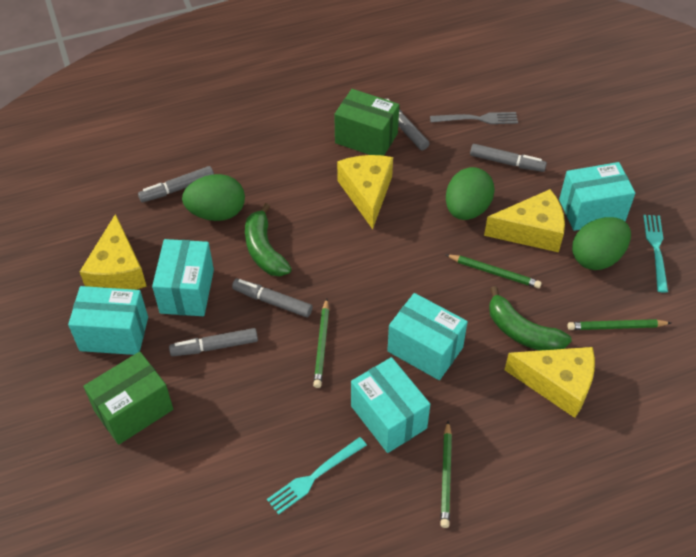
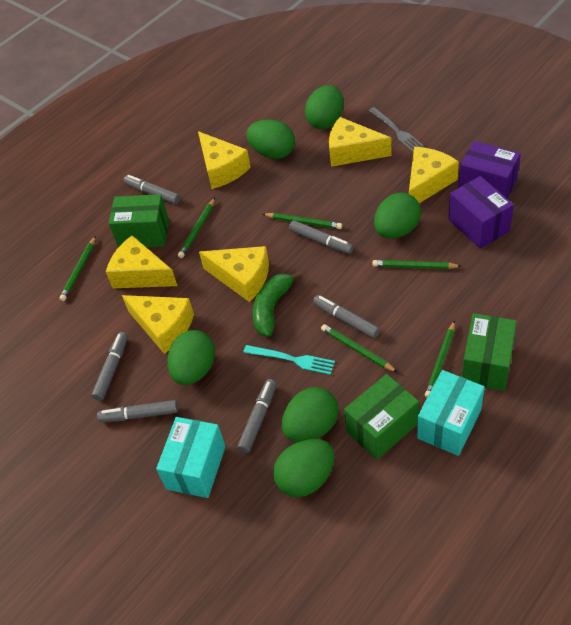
green banana: [245,203,292,277] [489,286,572,351] = 2 -> [253,271,302,337] = 1
green box: [83,352,173,445] [334,89,399,156] = 2 -> [109,194,169,248] [344,374,419,460] [462,313,517,391] = 3
green egg: [182,174,245,221] [446,167,495,220] [572,217,631,270] = 3 -> [167,330,215,385] [246,119,295,159] [273,439,335,497] [282,387,338,442] [305,85,343,129] [374,193,421,239] = 6
green pencil: [313,298,329,388] [440,421,452,528] [446,254,542,288] [567,319,671,330] = 4 -> [59,236,96,301] [178,198,215,258] [263,213,342,229] [321,324,398,373] [372,260,461,269] [425,321,455,398] = 6
grey marker: [138,166,214,202] [169,328,258,356] [232,279,313,317] [385,98,429,150] [470,144,547,172] = 5 -> [91,332,128,401] [97,400,178,422] [124,175,180,204] [237,379,276,453] [289,220,354,254] [313,295,380,339] = 6
purple box: none = 0 -> [448,176,514,249] [459,141,521,198] = 2
turquoise box: [68,286,148,355] [152,239,214,316] [351,357,430,453] [387,293,468,380] [559,162,635,231] = 5 -> [156,417,225,498] [417,370,485,456] = 2
turquoise fork: [267,437,367,515] [643,215,668,292] = 2 -> [243,345,335,375] = 1
yellow cheese: [80,214,147,290] [337,155,393,229] [484,189,565,252] [505,347,595,418] = 4 -> [106,235,177,288] [122,295,194,354] [198,131,250,189] [199,246,269,302] [329,117,392,167] [409,147,459,203] = 6

